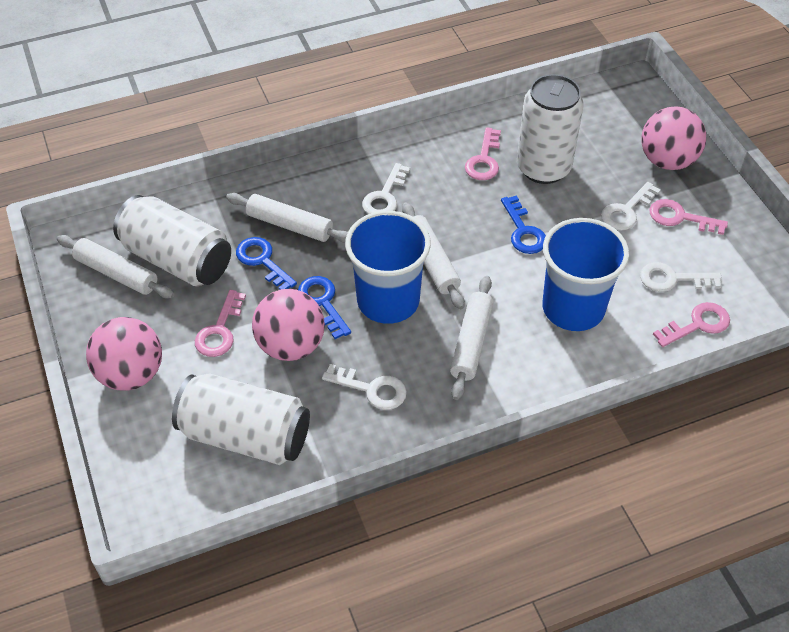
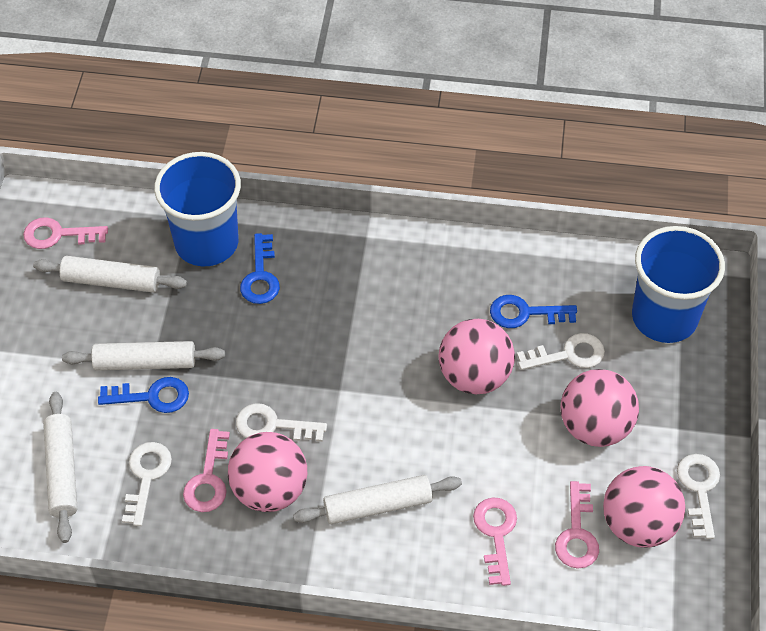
pink ball: [86,317,162,390] [252,289,325,361] [641,106,706,170] = 3 -> [228,432,307,512] [439,319,515,394] [560,369,639,447] [603,466,685,548] = 4
white can: [113,195,231,286] [172,373,310,465] [517,74,584,184] = 3 -> none = 0

